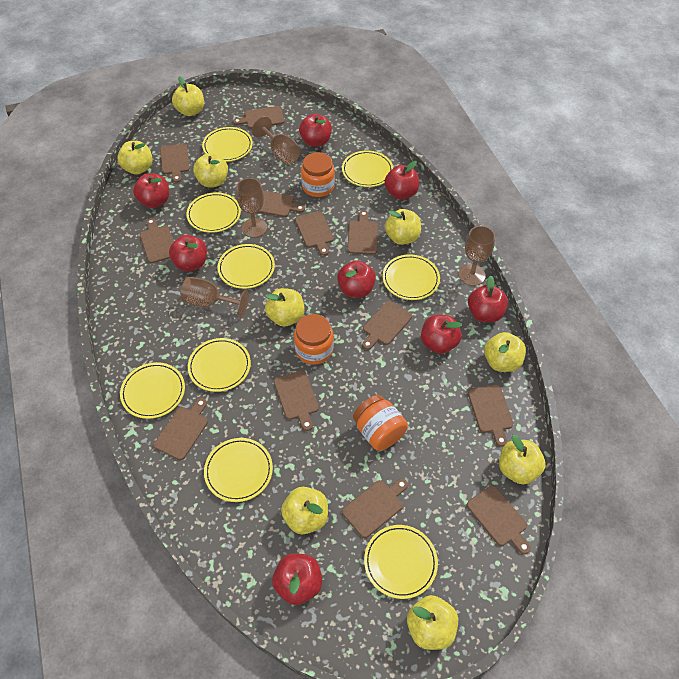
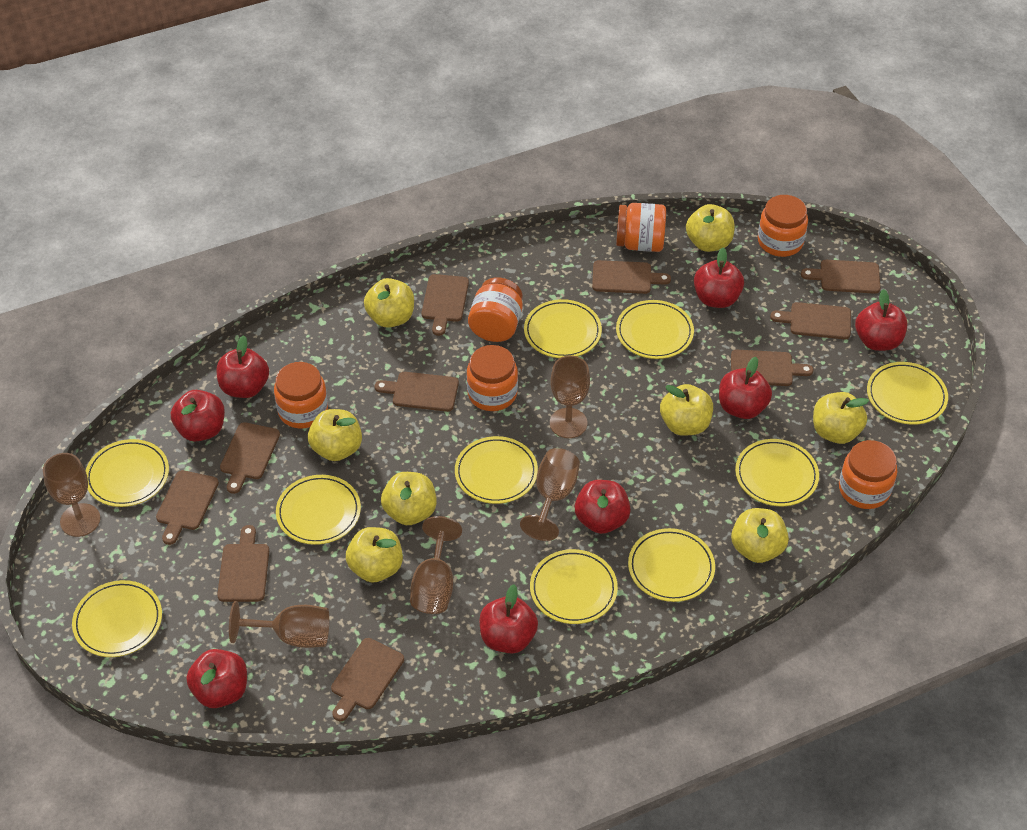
brown cutting board: [140,218,174,263] [154,398,208,460] [160,144,190,183] [233,106,285,129] [258,191,305,217] [274,371,319,431] [295,211,334,256] [342,479,408,538] [348,210,378,254] [362,301,412,350] [467,485,531,554] [468,385,513,447] = 12 -> [156,470,219,545] [217,525,269,602] [220,422,280,494] [331,638,404,721] [375,372,459,412] [421,274,469,336] [592,260,671,294] [731,350,814,386] [770,302,851,339] [801,260,880,294] = 10
brown goblet: [180,277,249,317] [236,178,267,238] [252,116,301,165] [459,226,495,286] = 4 -> [43,453,100,537] [229,601,329,648] [410,516,462,614] [520,448,580,541] [550,355,590,438] = 5
orange jar: [294,314,334,365] [301,152,335,197] [353,395,408,451] = 3 -> [274,362,328,429] [467,345,518,411] [468,277,523,342] [616,203,666,252] [758,195,808,257] [839,440,897,509] = 6
yellow apple: [117,141,153,175] [172,76,204,116] [193,153,228,187] [265,288,305,327] [281,487,328,534] [385,209,421,245] [407,595,458,650] [484,332,526,372] [499,435,546,485] = 9 -> [308,409,362,461] [346,527,403,583] [364,278,414,328] [381,472,437,525] [660,384,713,436] [686,204,735,252] [731,508,789,563] [813,392,869,444] = 8
yellow plate: [120,362,185,419] [186,192,241,233] [188,338,251,392] [202,127,253,162] [204,438,273,502] [217,244,275,289] [342,150,393,187] [364,525,438,599] [382,254,440,300] = 9 -> [72,580,162,657] [86,439,169,507] [276,475,361,545] [455,436,538,504] [524,299,602,358] [530,549,618,624] [616,300,694,359] [628,528,715,602] [735,439,819,506] [867,362,948,425] = 10

